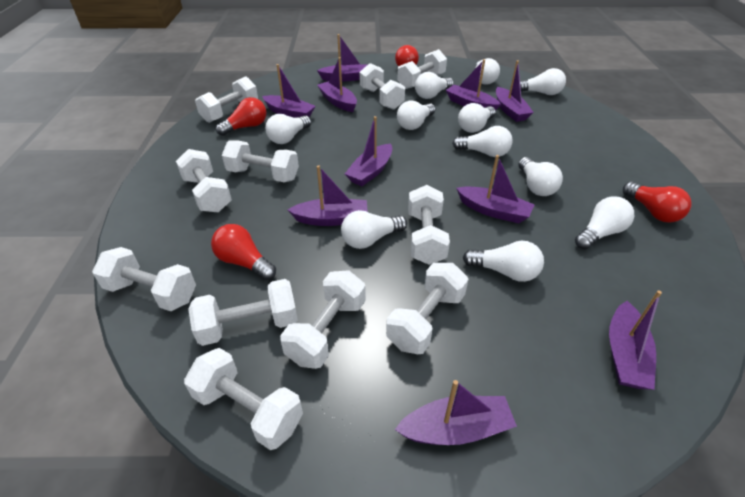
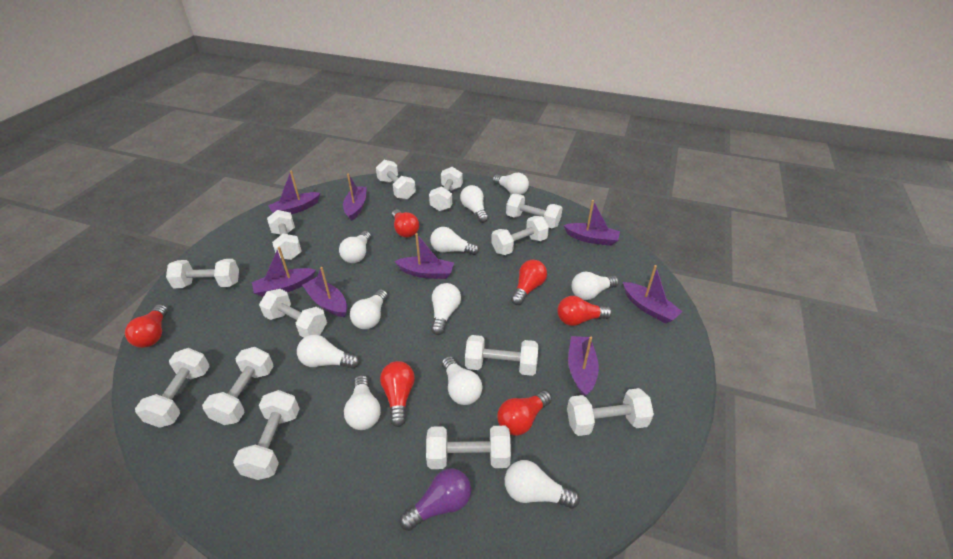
purple boat: [262,64,316,118] [288,165,368,226] [317,34,368,82] [317,57,357,112] [345,116,392,186] [395,380,517,445] [446,59,501,111] [456,155,534,223] [496,60,534,122] [609,290,662,390] = 10 -> [252,246,316,297] [268,170,320,214] [302,267,347,317] [343,173,367,221] [395,233,454,279] [564,200,620,246] [568,336,599,396] [623,265,683,323] = 8
purple light bulb: none = 0 -> [399,469,471,531] = 1
red light bulb: [211,224,276,280] [216,97,266,136] [395,45,419,66] [623,181,692,223] = 4 -> [125,304,168,348] [380,361,415,427] [392,209,419,238] [497,390,552,436] [511,260,547,305] [557,296,612,326] = 6
white dumbbell: [92,247,196,311] [176,149,232,212] [184,348,303,450] [188,279,298,346] [195,76,258,123] [222,141,299,182] [280,270,366,369] [359,63,405,110] [386,263,468,354] [397,49,447,89] [408,185,450,265] = 11 -> [135,348,210,428] [166,259,239,288] [202,347,274,425] [233,390,300,480] [259,289,327,338] [267,210,302,260] [376,160,416,200] [426,426,511,469] [429,167,463,211] [465,335,538,376] [491,216,549,255] [506,194,562,228] [567,388,654,436] = 13

